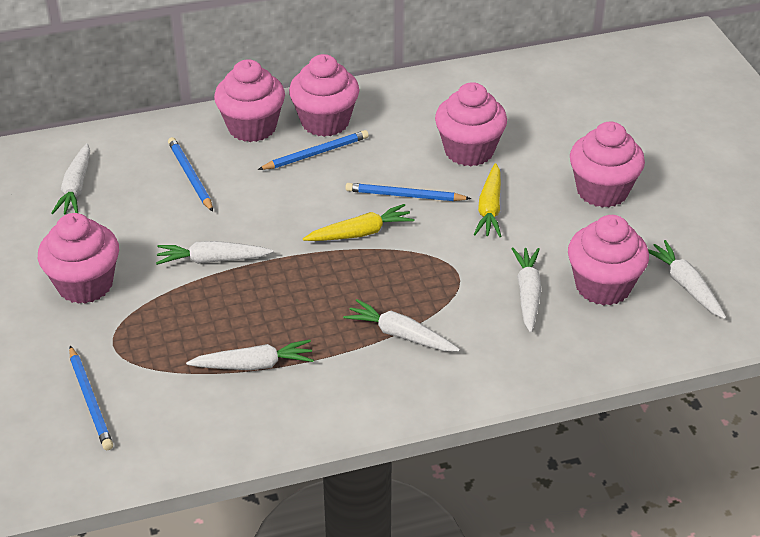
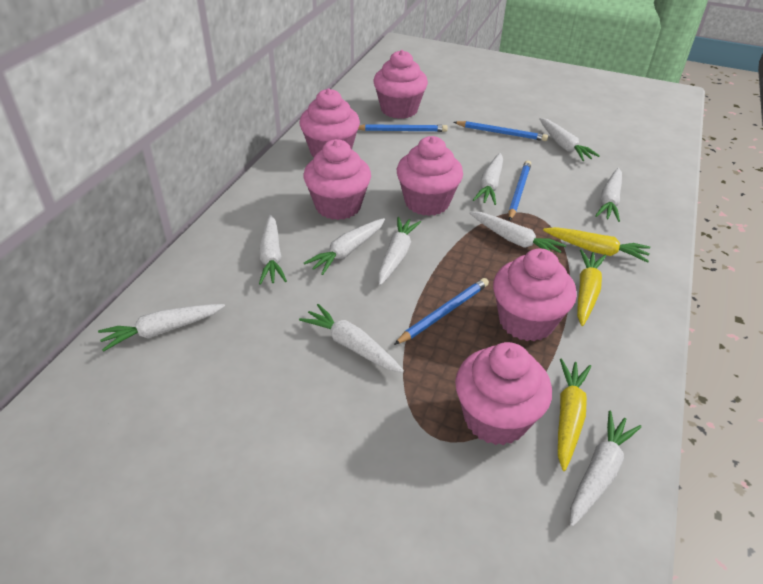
white carrot: [51,143,90,214] [156,241,273,265] [186,340,314,370] [343,299,460,352] [511,248,541,333] [648,240,726,319] = 6 -> [98,304,225,352] [259,214,287,285] [299,304,404,373] [304,218,385,275] [378,217,421,285] [469,212,566,253] [473,153,503,205] [539,118,600,161] [570,411,642,527] [595,168,622,222] = 10
yellow carrot: [303,204,414,241] [474,163,502,237] = 2 -> [543,227,650,263] [558,359,591,471] [577,249,606,326] = 3

